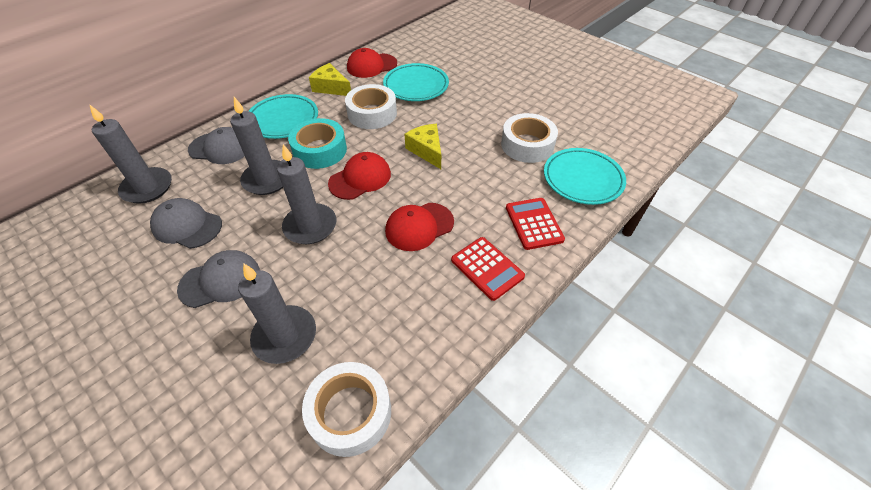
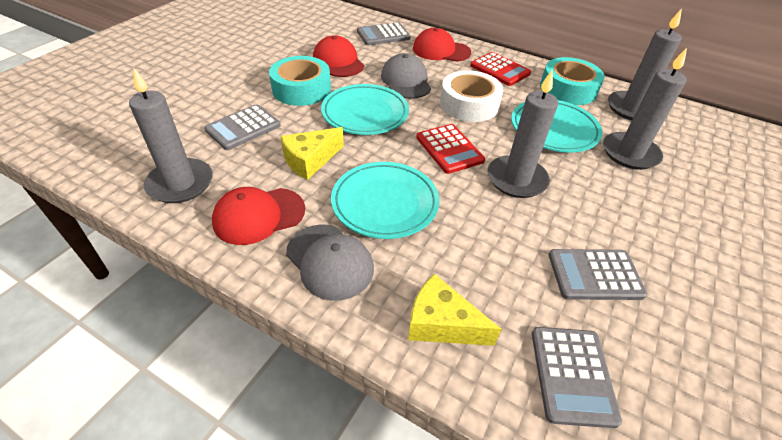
grey calculator: none = 0 -> [204,104,281,150] [357,22,411,45] [532,327,622,428] [549,249,647,300] = 4
grey cap: [150,198,222,249] [177,250,260,308] [188,127,245,164] = 3 -> [286,225,374,301] [381,53,431,99] = 2
turquoise tape: [288,118,347,169] = 1 -> [269,56,331,106] [540,57,605,105] = 2
white tape: [302,362,391,457] [345,84,397,129] [501,113,558,163] = 3 -> [440,70,503,122] = 1

